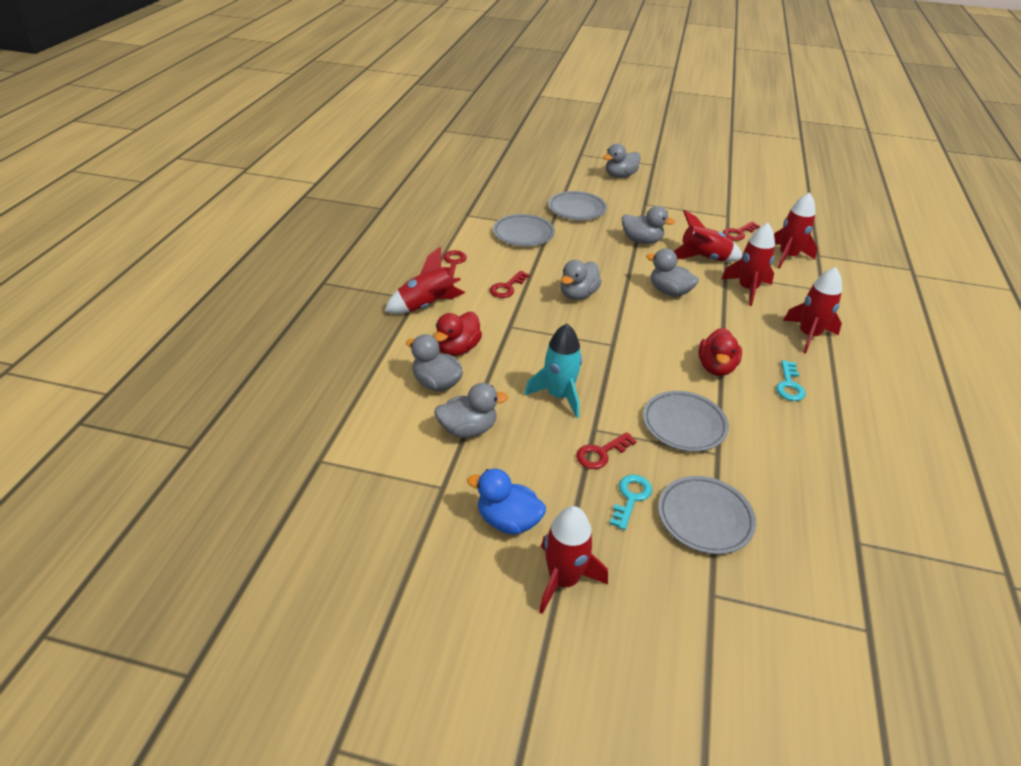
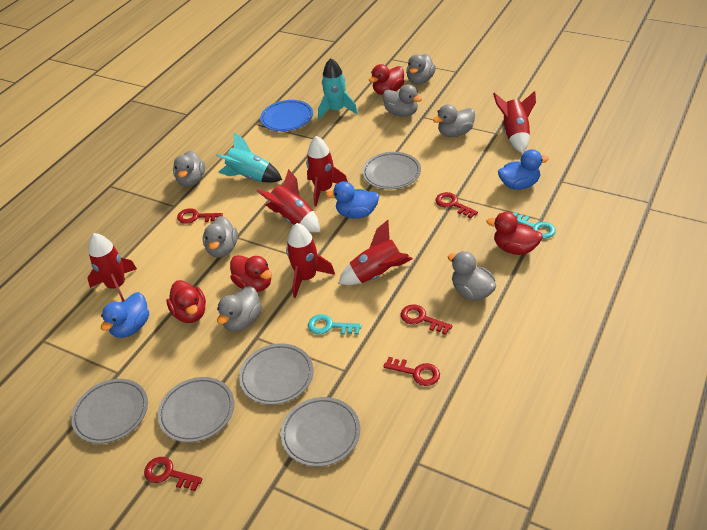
blue duck: [467,469,546,535] = 1 -> [101,292,149,338] [326,181,379,218] [498,149,549,190] = 3
blue plate: none = 0 -> [260,100,313,131] = 1
grey duck: [406,334,463,392] [434,383,508,438] [560,260,601,300] [603,144,640,178] [622,206,675,244] [646,248,699,297] = 6 -> [173,150,205,187] [203,216,238,258] [217,286,262,331] [383,85,422,117] [406,54,436,84] [433,104,475,137] [448,251,496,301] = 7
grey plate: [493,214,555,247] [548,191,607,220] [643,391,729,452] [658,476,756,554] = 4 -> [71,379,148,444] [157,377,234,442] [239,343,314,405] [280,397,360,467] [362,152,421,189] = 5
red duck: [434,312,482,356] [698,328,742,376] = 2 -> [166,280,206,323] [230,255,272,292] [369,64,404,95] [487,212,543,255] = 4
red key: [443,250,467,278] [490,271,530,298] [576,432,637,469] [723,222,760,241] = 4 -> [144,457,202,491] [177,208,223,224] [383,357,440,386] [401,304,452,335] [435,192,478,218] = 5
turquoise rocket: [524,324,582,418] = 1 -> [216,132,282,183] [318,58,358,119] = 2

